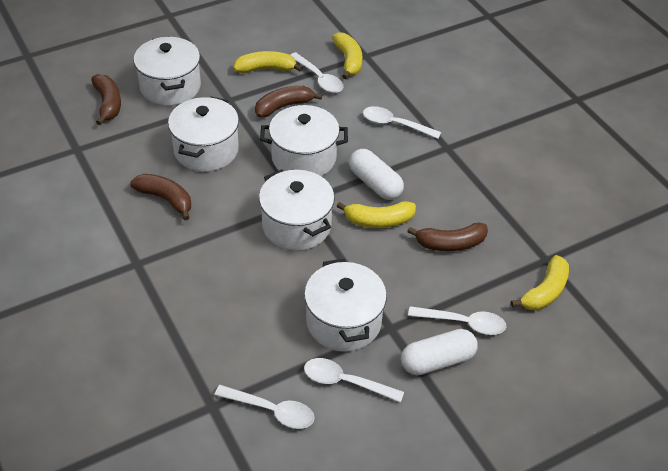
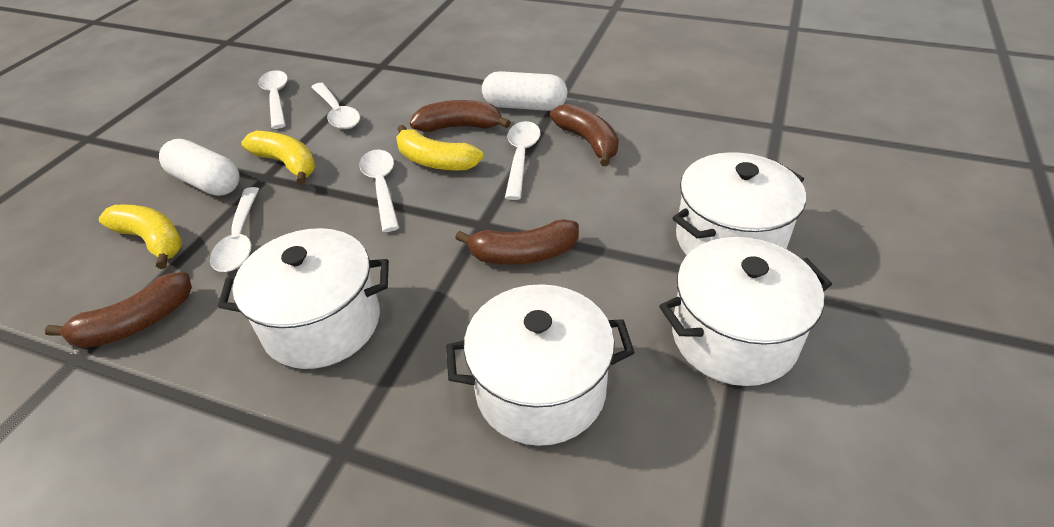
white pot: [134,36,201,106] [168,96,239,172] [259,169,335,251] [260,105,348,176] [304,258,387,352] = 5 -> [218,228,389,369] [446,284,635,446] [660,237,832,386] [673,152,806,255] = 4
yellow banana: [233,51,303,73] [332,32,362,79] [336,201,416,228] [511,255,569,310] = 4 -> [99,205,182,269] [241,131,315,185] [396,125,483,171] = 3

